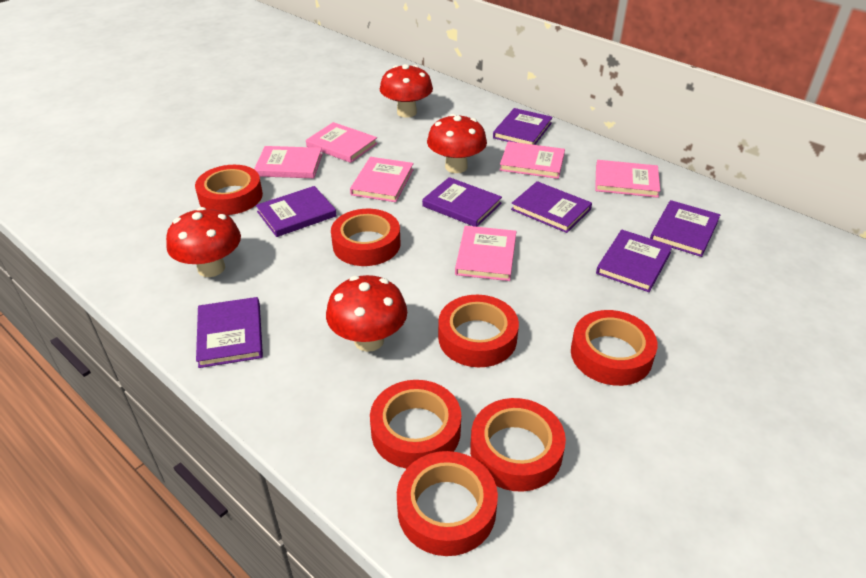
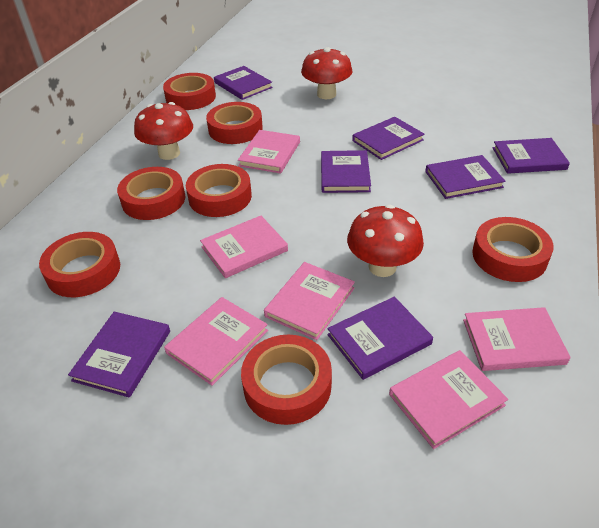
red mushroom: [166,207,241,277] [326,275,407,352] [380,64,433,118] [427,114,487,173] = 4 -> [134,102,193,160] [301,47,353,99] [347,205,424,277] = 3

